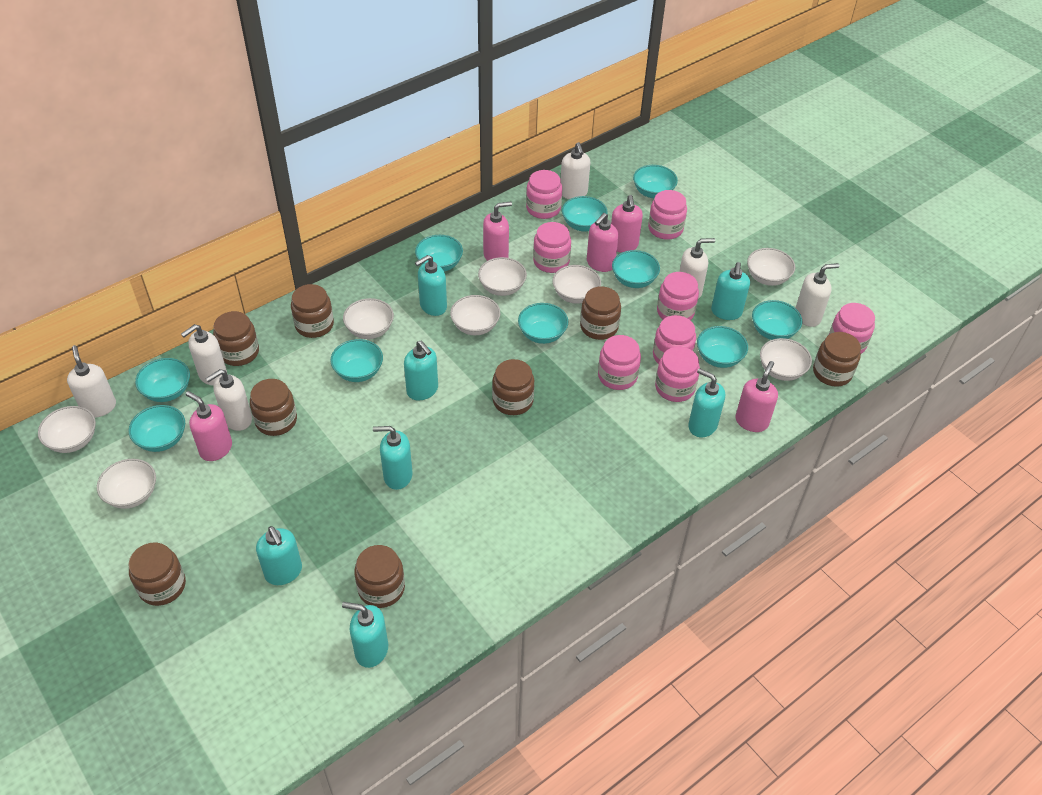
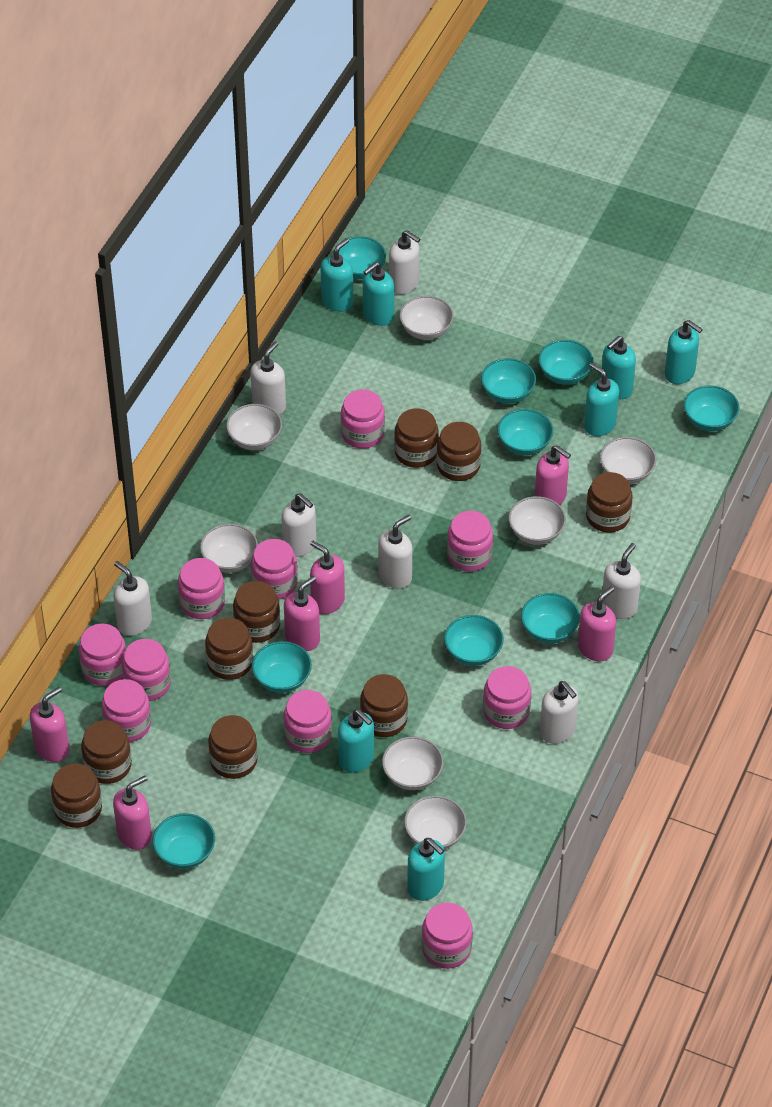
brown jar: [128,543,186,606] [213,311,259,366] [250,379,297,436] [291,284,334,338] [354,545,405,608] [492,359,534,415] [580,286,621,340] [813,332,861,387] = 8 -> [51,764,102,828] [81,720,132,784] [205,618,253,680] [208,715,258,779] [233,581,280,643] [360,674,408,737] [394,408,439,468] [437,422,481,481] [586,472,633,532] = 9
pink jar: [526,170,562,219] [533,222,571,273] [598,335,641,390] [648,190,687,240] [653,315,696,364] [655,347,700,402] [657,272,699,320] [829,303,875,354] = 8 -> [79,624,126,686] [102,679,151,742] [122,639,171,701] [178,558,225,619] [251,539,298,600] [284,690,332,753] [341,389,385,449] [422,903,473,969] [447,511,493,572] [483,666,531,729] = 10
pink soap dispenser: [186,391,232,461] [483,202,512,261] [587,213,619,272] [611,195,643,252] [735,361,778,432] = 5 -> [30,687,70,762] [113,776,152,850] [284,576,320,651] [310,541,345,614] [535,445,571,505] [578,586,616,661] = 6
turquoise bowl: [128,405,185,452] [135,358,190,402] [330,339,383,382] [415,235,463,271] [518,303,568,344] [562,196,608,232] [612,250,660,288] [633,165,678,198] [697,326,748,368] [752,300,802,340] = 10 -> [153,813,215,869] [252,641,312,693] [333,236,386,279] [444,615,504,666] [481,358,536,404] [497,409,553,455] [521,593,580,643] [539,340,593,385] [684,385,739,431] = 9
white bowl: [38,406,96,453] [97,459,156,509] [343,298,394,339] [450,295,500,335] [478,257,527,296] [553,265,601,304] [747,248,795,286] [760,338,812,381] = 8 -> [200,524,258,573] [226,404,282,450] [382,737,443,790] [399,296,454,340] [404,796,467,849] [509,496,566,545] [600,437,656,484] = 7
white soap dispenser: [67,345,116,418] [181,324,227,386] [205,369,252,431] [561,142,590,199] [679,238,715,299] [796,263,840,327] = 6 -> [113,561,152,636] [250,341,286,415] [281,493,316,557] [378,515,412,589] [389,230,420,295] [540,681,579,744] [602,543,641,619] = 7

